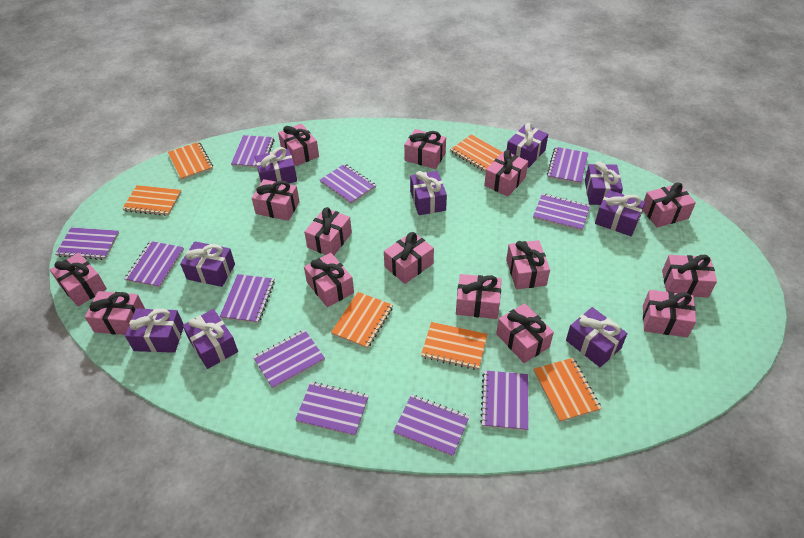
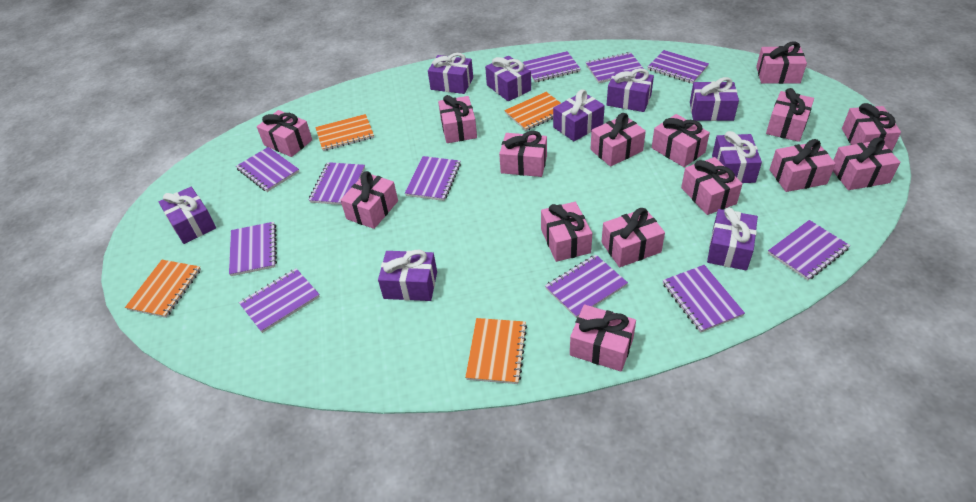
orange notebook: [122,185,182,216] [168,142,213,180] [331,292,393,349] [421,322,487,370] [450,134,503,172] [534,358,602,422] = 6 -> [125,260,201,318] [315,114,374,151] [465,318,527,384] [504,92,561,131] = 4

